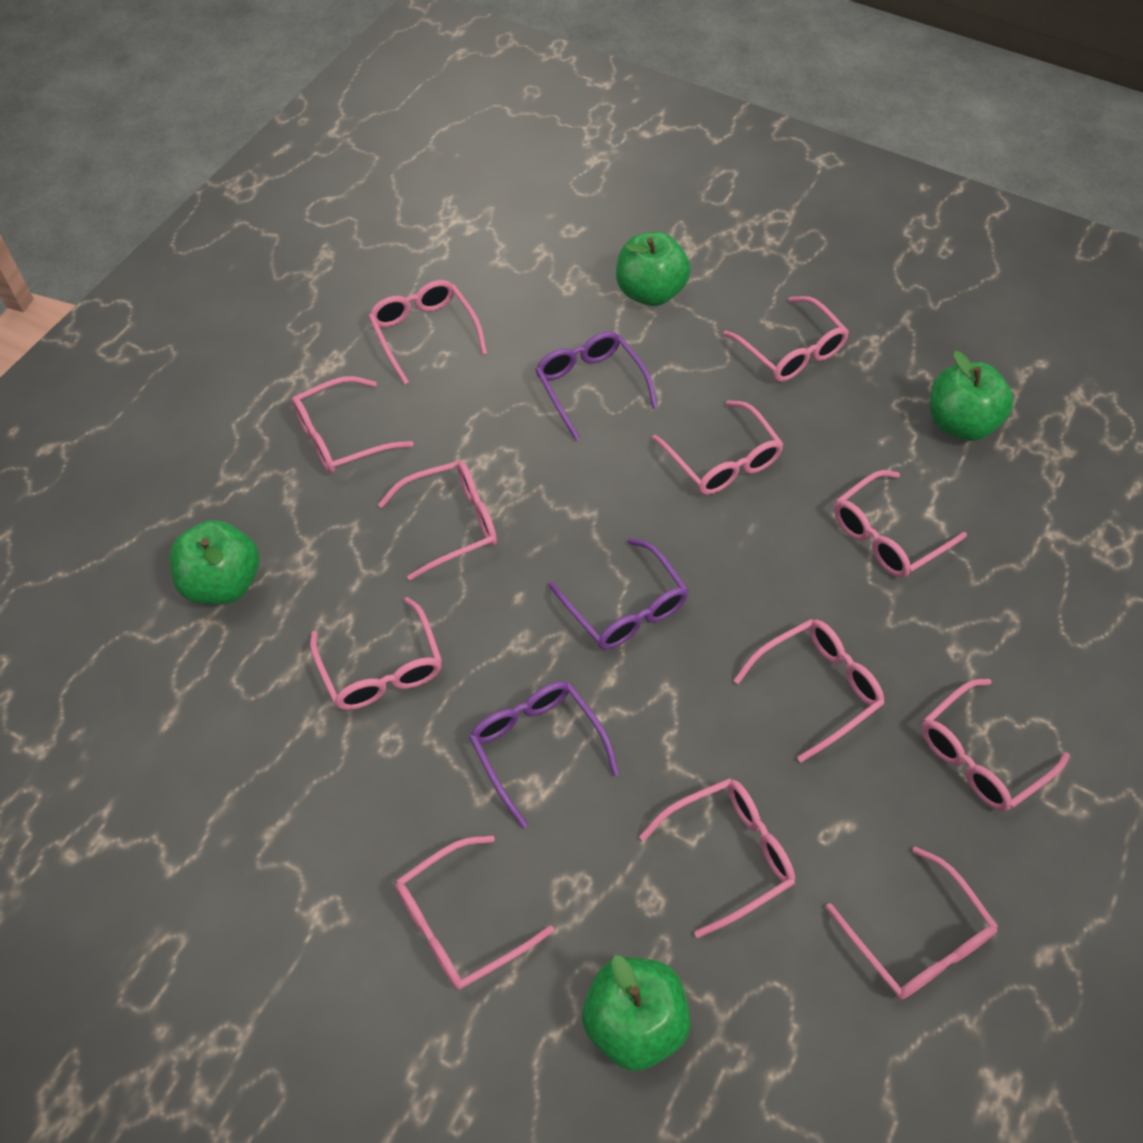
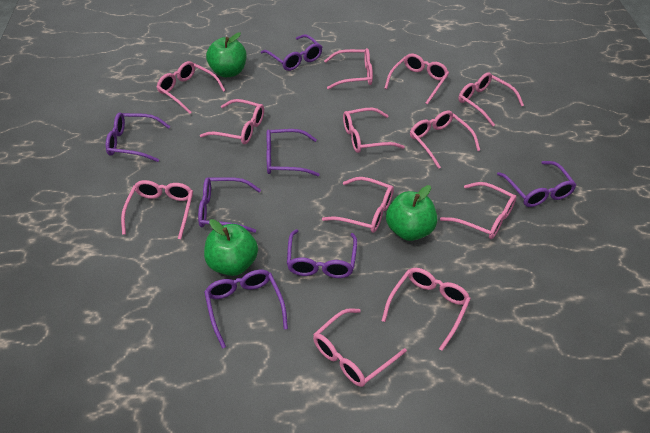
green apple: [169,520,259,604] [582,955,691,1071] [616,232,691,306] [930,351,1014,441] = 4 -> [204,219,258,276] [206,33,247,77] [386,185,437,241] = 3
purple glasses: [469,681,619,828] [535,331,658,441] [548,538,689,650] = 3 -> [106,112,170,162] [198,177,261,233] [204,270,288,349] [261,34,322,71] [266,129,320,176] [287,229,357,278] [497,161,576,207] = 7

